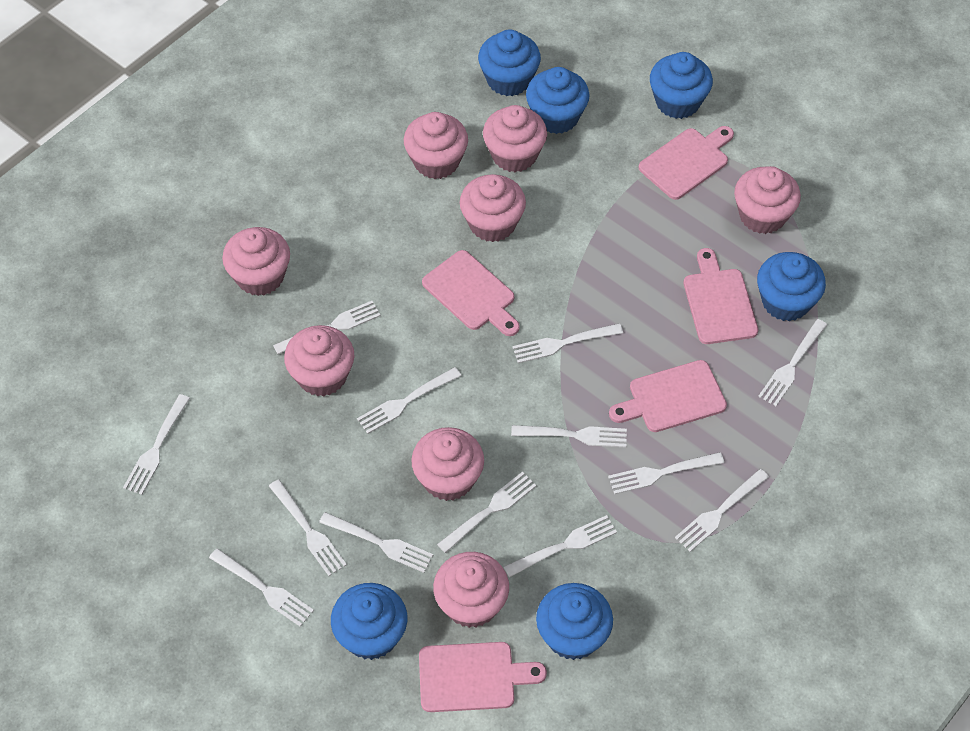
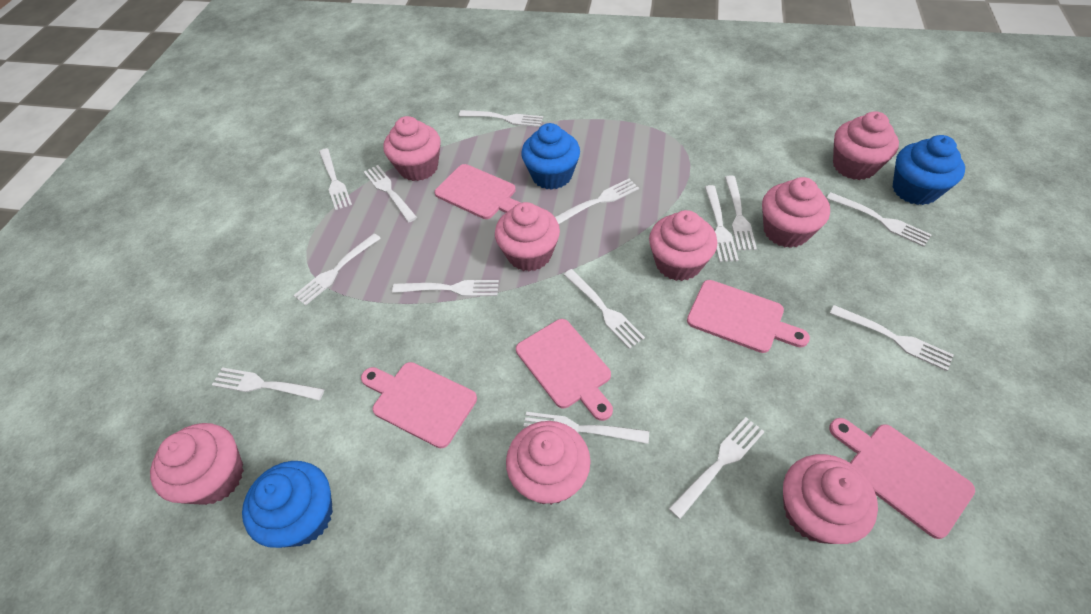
blue cupcake: [331,583,407,660] [478,30,541,96] [526,67,590,134] [536,583,613,660] [650,52,713,119] [757,252,826,321] = 6 -> [242,461,333,548] [521,123,580,190] [892,135,965,205] = 3
white fork: [123,394,190,495] [209,548,314,627] [269,479,347,576] [273,301,381,354] [319,512,433,573] [357,367,461,434] [437,472,536,553] [504,515,617,578] [511,425,627,448] [512,323,623,363] [608,452,724,494] [675,469,769,552] [758,319,827,406] = 13 -> [212,367,324,400] [293,233,381,306] [319,148,352,210] [364,165,417,222] [392,280,499,296] [459,110,543,127] [524,412,649,444] [555,179,639,224] [563,269,645,349] [668,417,765,519] [705,185,739,262] [725,176,757,251] [827,192,932,247] [830,305,954,371] = 14

